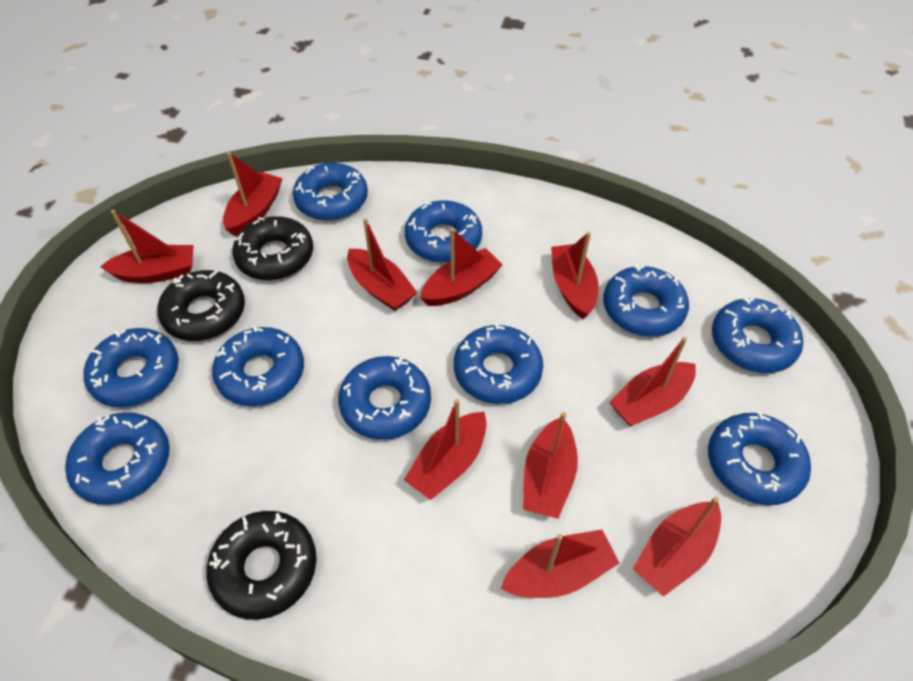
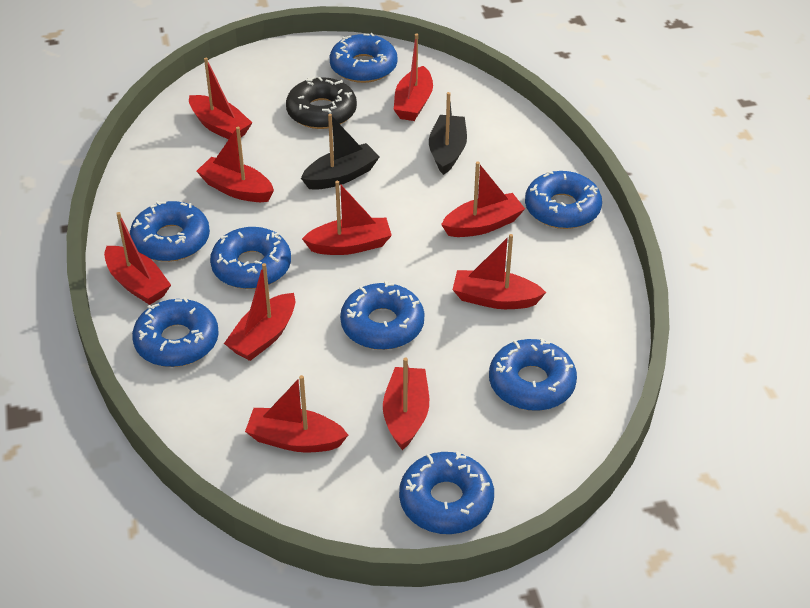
black boat: none = 0 -> [301,114,380,190] [429,92,467,175] = 2
black donut: [157,270,245,341] [206,511,317,620] [232,216,313,280] = 3 -> [286,76,357,129] = 1
blue donut: [65,412,170,505] [84,328,179,407] [212,326,304,406] [293,163,368,221] [338,356,431,440] [405,200,482,263] [454,323,543,404] [603,265,689,336] [708,412,811,505] [712,297,803,373] = 10 -> [130,201,210,262] [132,297,219,367] [210,227,291,289] [329,33,398,83] [340,281,425,350] [399,451,494,534] [489,338,577,411] [525,171,602,229] = 8

